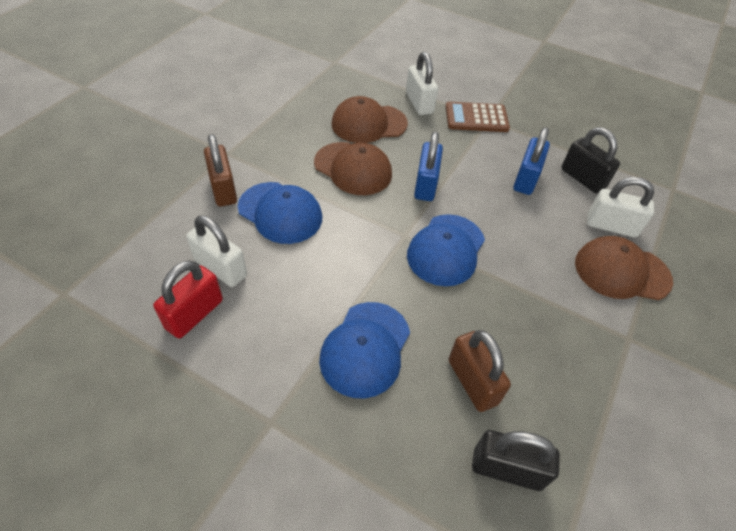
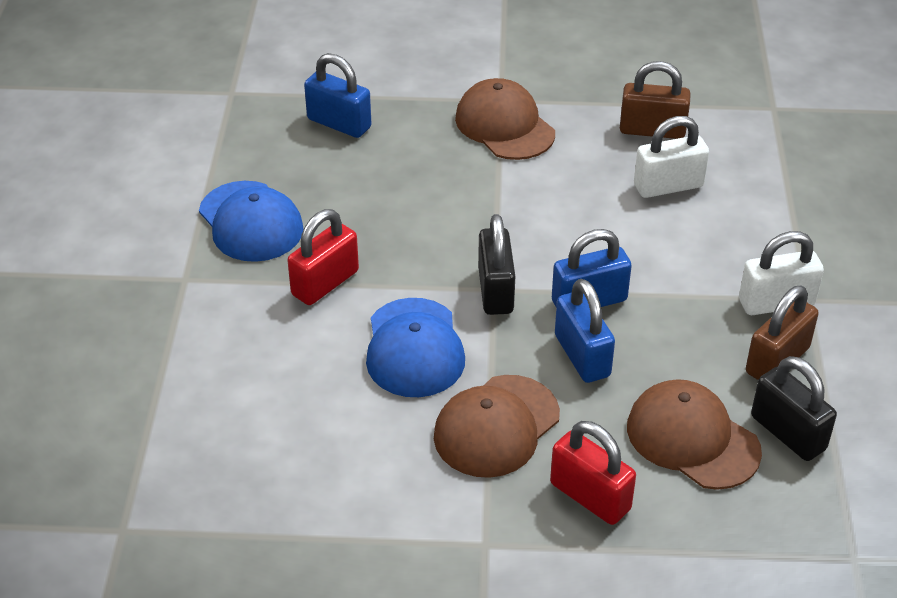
blue cap: [238,182,322,244] [319,302,410,399] [407,214,485,286] = 3 -> [199,181,303,262] [366,298,465,397] = 2
blue padlock: [414,131,443,201] [513,127,550,195] = 2 -> [304,53,372,138] [552,229,632,307] [555,279,615,383] = 3
brown calculator: [446,102,510,132] = 1 -> none = 0
red padlock: [153,260,223,338] = 1 -> [287,209,359,305] [550,421,636,525] = 2
white padlock: [186,216,247,287] [406,52,438,115] [587,177,654,237] = 3 -> [634,116,709,198] [739,231,824,315] = 2

